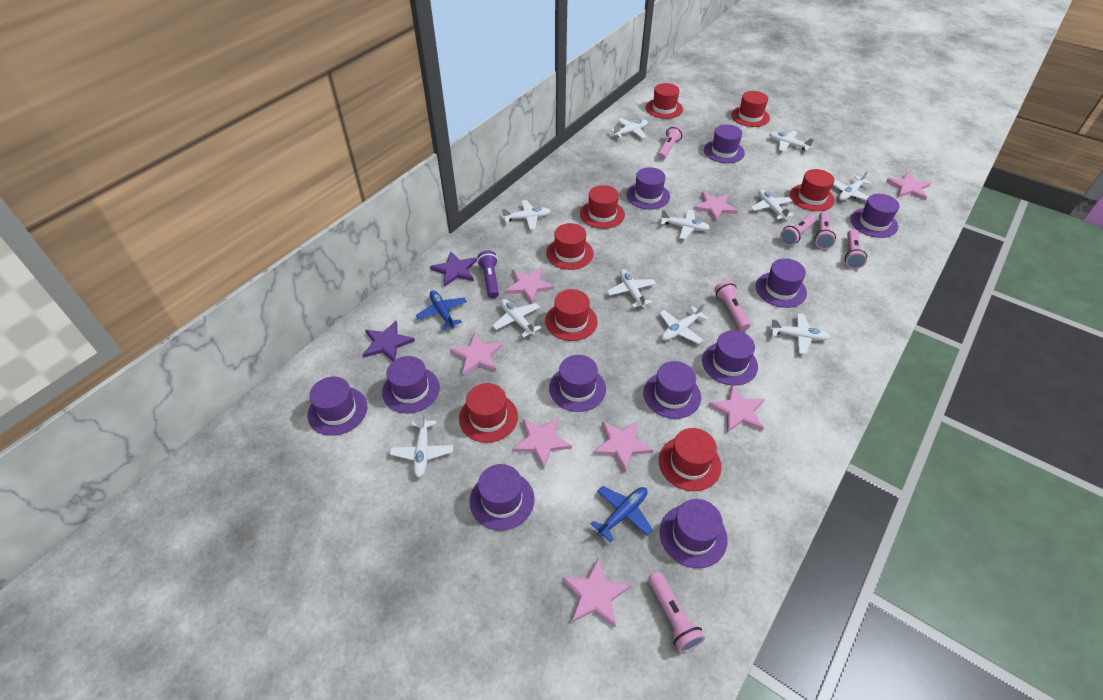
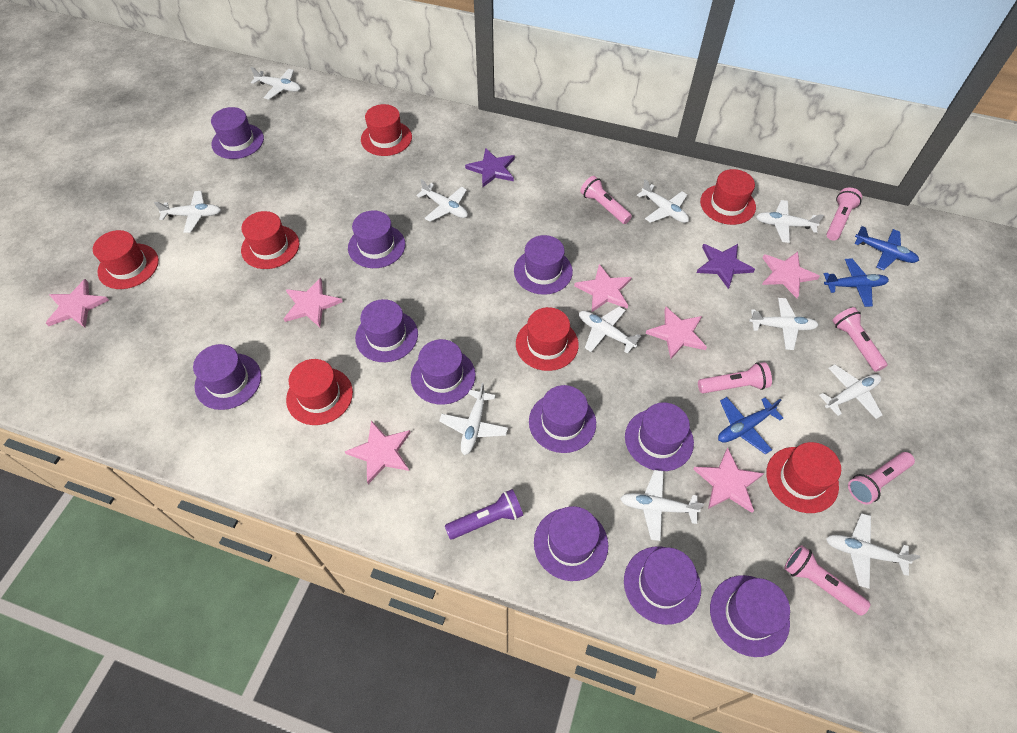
blue plane: [416,290,467,330] [590,486,653,542] = 2 -> [718,397,783,454] [824,258,889,307] [855,226,919,270] = 3
pink star: [450,333,503,375] [505,267,554,304] [512,417,572,469] [562,558,631,628] [593,421,653,472] [693,192,738,221] [708,385,765,433] [886,172,931,200] = 8 -> [46,279,109,327] [284,278,343,327] [345,420,410,484] [574,264,632,312] [645,306,707,359] [693,448,764,513] [762,252,820,298] = 7
red hat: [459,383,518,443] [545,289,598,341] [546,223,594,270] [580,185,625,229] [646,83,683,119] [659,428,721,491] [731,91,770,127] [790,169,835,211] = 8 -> [93,230,159,289] [241,211,299,269] [286,359,353,425] [361,104,412,156] [516,307,579,371] [700,169,756,225] [766,442,841,513] = 7

